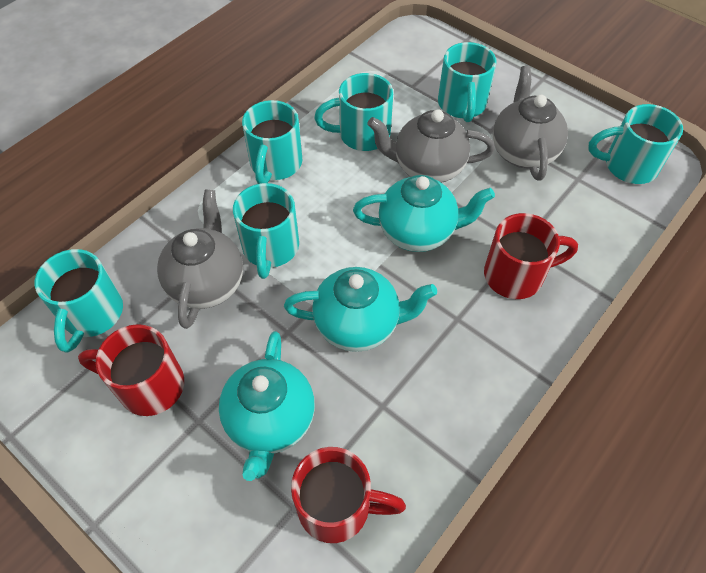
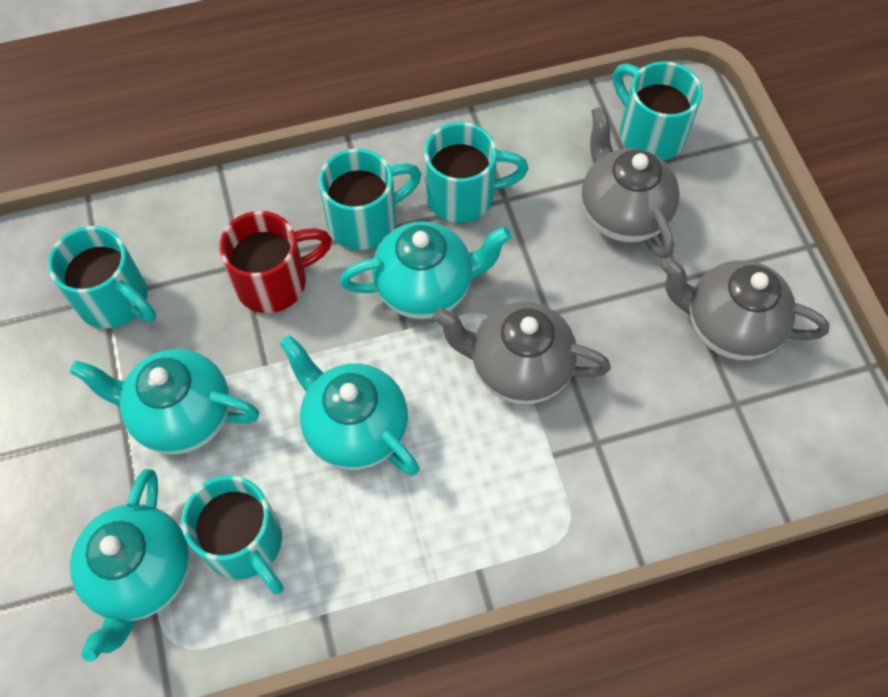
red mug: [78,324,184,416] [291,447,406,543] [484,213,578,299] = 3 -> [219,211,332,313] = 1
turquoise mug: [35,249,123,353] [233,183,299,279] [242,100,302,184] [314,73,393,151] [438,42,496,122] [588,104,683,184] = 6 -> [48,226,156,328] [182,475,283,595] [319,148,421,250] [424,122,528,223] [613,61,702,161] = 5
turquoise teapot: [219,331,315,481] [284,267,437,352] [353,175,495,252] = 3 -> [70,349,260,454] [70,469,190,662] [280,335,419,476] [340,221,512,319] = 4

